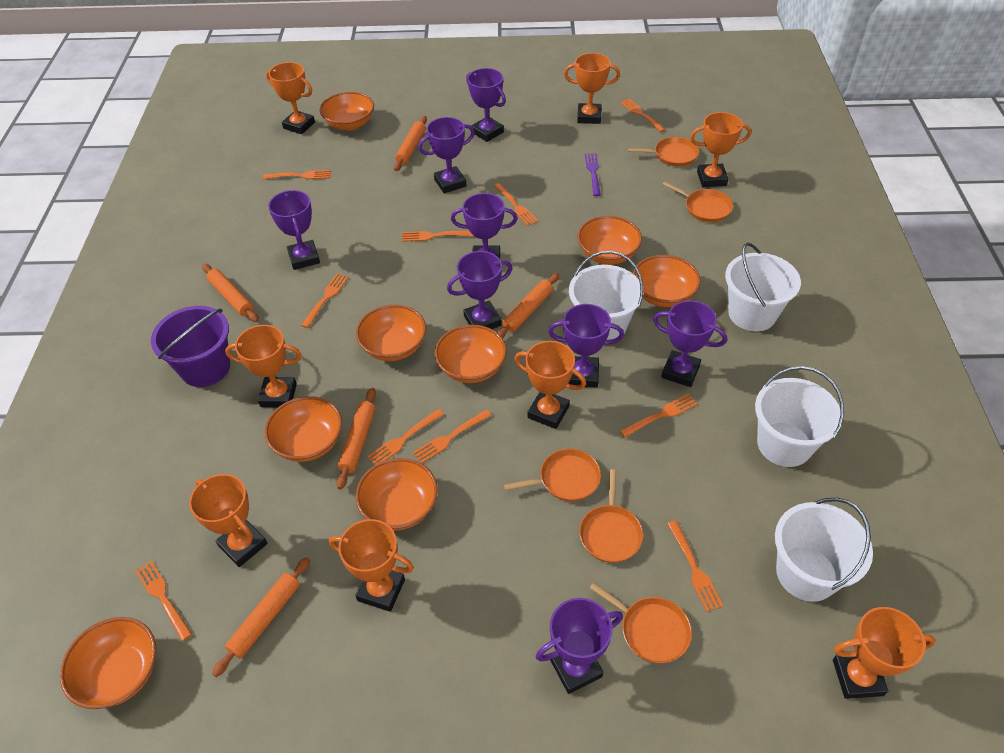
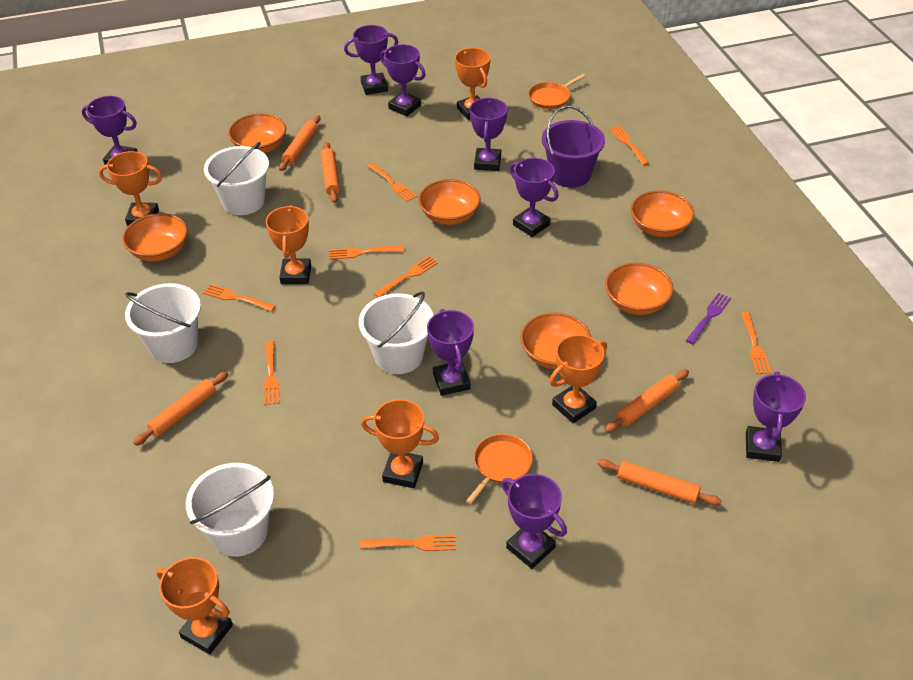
orange bowl: [60,617,156,709] [265,396,342,462] [320,92,374,131] [356,305,426,361] [356,458,438,530] [435,325,507,383] [577,216,642,265] [633,255,701,307] = 8 -> [122,213,188,261] [228,113,286,153] [418,179,480,225] [520,313,591,369] [605,263,673,315] [631,190,694,237] = 6
orange fork: [135,560,192,641] [263,170,331,179] [301,274,349,328] [367,409,444,464] [402,231,473,242] [413,410,492,463] [494,183,538,226] [620,99,665,132] [620,393,698,438] [667,520,723,612] = 10 -> [203,284,275,311] [263,340,280,405] [329,246,404,260] [360,535,456,551] [368,163,417,202] [374,256,438,297] [609,125,649,165] [741,312,771,374] = 8
orange pan: [504,449,601,501] [579,469,643,563] [590,582,692,663] [628,137,699,166] [663,182,733,222] = 5 -> [466,434,533,505] [528,74,585,109] = 2
orange trophy: [189,474,268,567] [225,325,302,407] [266,62,315,134] [329,519,414,612] [514,341,586,429] [564,53,620,124] [690,112,751,187] [833,607,936,699] = 8 -> [99,151,162,226] [156,557,233,654] [266,205,311,284] [361,399,439,488] [455,48,491,120] [549,335,607,423] = 6

